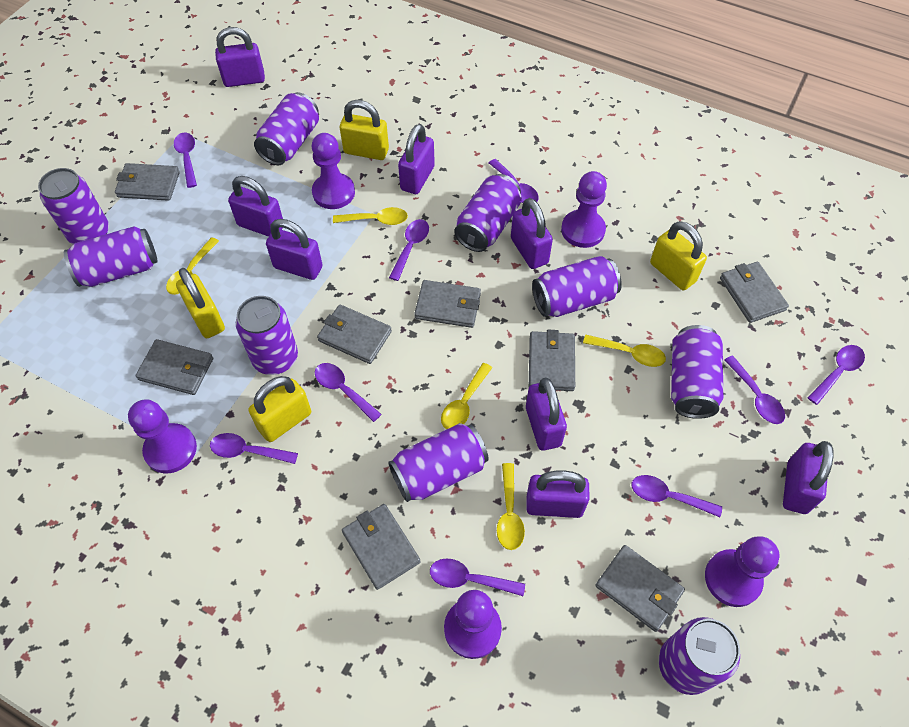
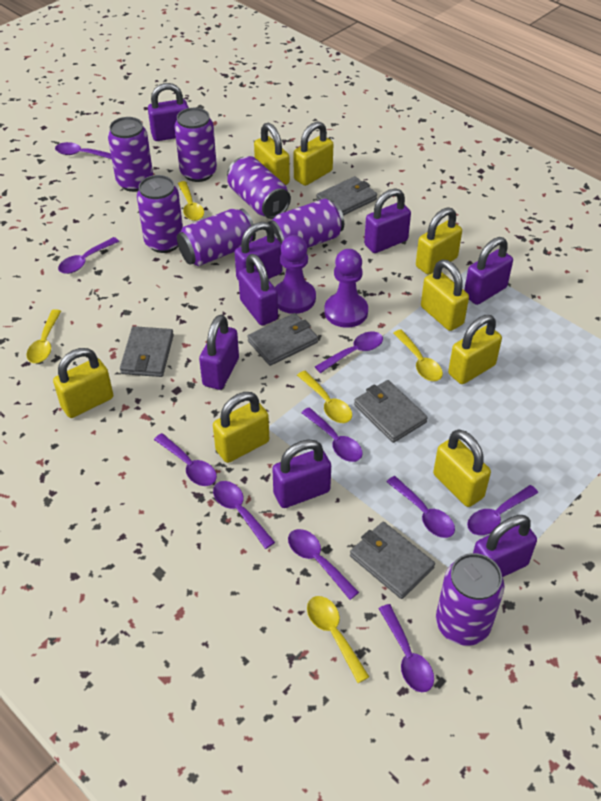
grey wallet: [115,163,180,201] [136,339,213,395] [317,305,392,364] [342,504,420,590] [414,280,481,328] [529,330,575,391] [595,545,685,632] [720,262,789,323] = 8 -> [120,326,174,377] [247,313,318,366] [316,176,377,216] [350,522,435,599] [354,380,428,443] = 5
purple can: [38,168,109,244] [64,226,158,287] [236,296,298,375] [254,92,319,165] [388,423,489,502] [454,174,522,252] [532,256,622,317] [659,617,740,695] [671,325,723,419] = 9 -> [108,117,153,192] [137,175,183,253] [174,108,217,182] [177,209,256,266] [227,156,291,219] [268,199,344,248] [436,553,505,646] = 7
purple pawn: [128,399,197,473] [312,133,355,209] [444,590,502,659] [561,171,607,248] [705,536,779,607] = 5 -> [275,235,316,314] [324,249,368,328] = 2
purple spoon: [174,133,197,188] [210,433,298,464] [315,363,382,422] [389,219,429,281] [430,558,525,596] [489,159,539,203] [632,475,722,517] [724,356,785,424] [808,345,865,405] = 9 -> [55,142,112,159] [58,237,119,274] [154,433,217,486] [213,481,275,549] [288,529,359,600] [301,407,363,462] [315,332,383,373] [379,604,434,692] [387,476,455,538] [467,485,538,535] = 10
yellow padlock: [176,268,225,338] [248,376,311,442] [340,100,389,160] [650,221,707,290] = 4 -> [53,348,113,418] [213,392,269,463] [254,123,290,185] [294,121,333,186] [416,207,462,274] [421,260,469,331] [433,429,491,507] [448,315,502,384] = 8

